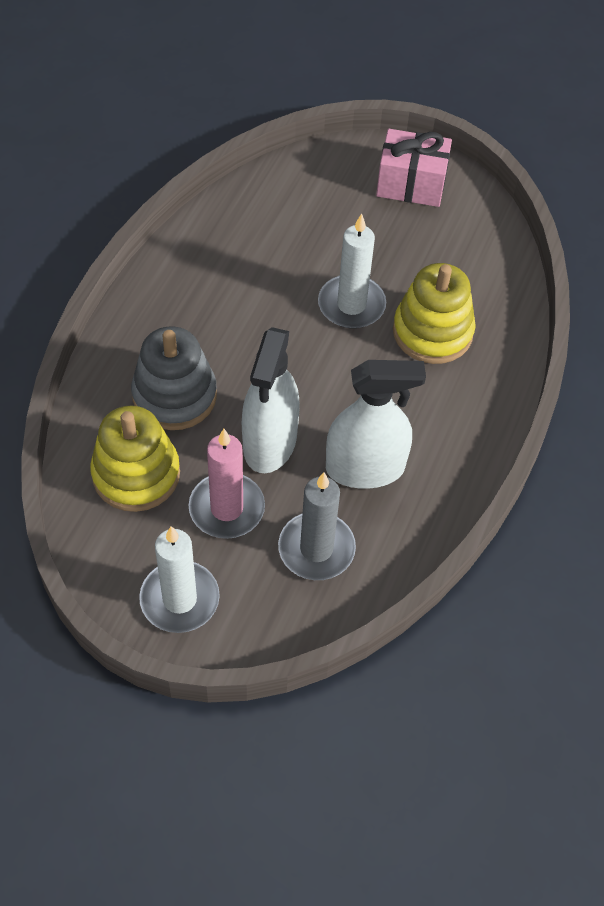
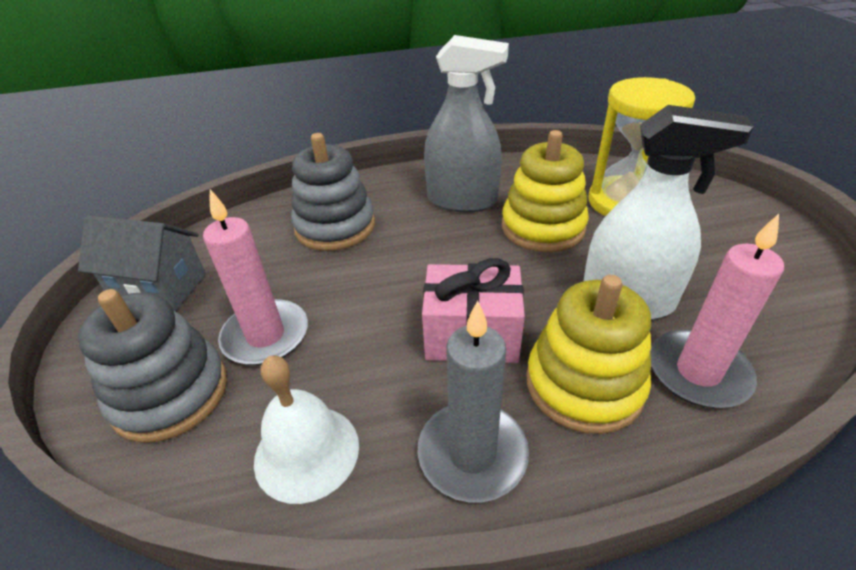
grey house: none = 0 -> [78,215,206,311] = 1
grey spray bottle: none = 0 -> [424,35,509,212] = 1
grey stacking toy: [131,326,217,430] = 1 -> [78,289,227,443] [291,133,375,251] = 2
pink candle: [189,429,265,539] = 1 -> [203,189,308,365] [650,214,784,408] = 2
white bell: none = 0 -> [254,355,359,504] = 1
white candle: [139,526,220,633] [318,214,386,329] = 2 -> none = 0
white spray bottle: [242,327,300,473] [326,360,426,489] = 2 -> [584,105,753,320] = 1
yellow hourglass: none = 0 -> [588,77,695,216] = 1

